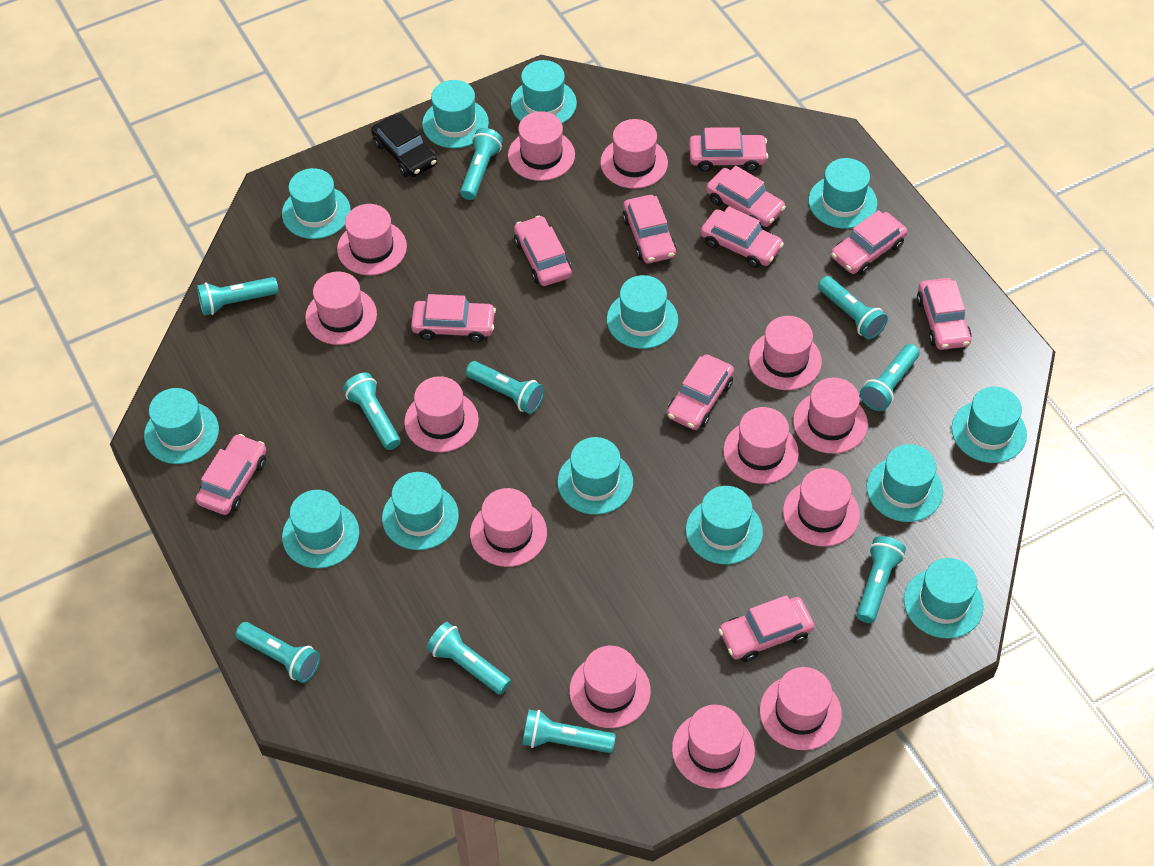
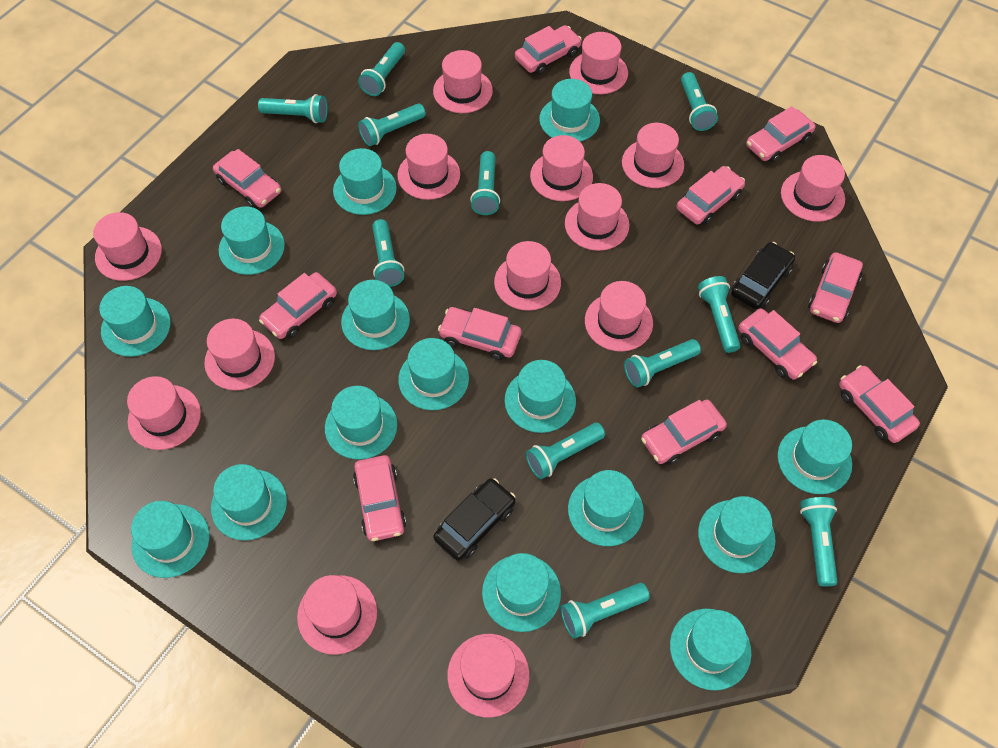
black car: [371,113,437,177] = 1 -> [433,478,516,561] [731,242,795,309] = 2
pink hat: [305,272,377,345] [337,204,407,275] [404,376,479,452] [470,488,547,567] [508,111,575,181] [569,646,651,728] [600,119,668,189] [672,705,755,789] [723,407,799,484] [749,316,822,390] [760,667,842,750] [783,468,860,546] [793,378,868,454] = 13 -> [93,212,162,281] [127,376,201,450] [204,319,275,390] [297,575,377,655] [397,134,460,200] [433,50,493,113] [447,634,529,717] [494,241,561,311] [530,135,593,201] [565,183,629,251] [569,32,628,94] [585,281,653,352] [622,123,684,188] [781,155,845,222] = 14
turquoise flashlight: [197,277,279,315] [236,622,320,683] [343,372,401,450] [427,622,511,695] [460,128,503,200] [466,361,544,414] [522,709,616,753] [818,276,888,339] [857,536,906,623] [860,344,920,411] = 10 -> [258,94,328,123] [358,42,405,96] [358,103,426,146] [372,219,404,287] [470,151,500,215] [526,423,605,479] [560,583,650,639] [624,339,701,388] [681,72,718,131] [698,276,741,353] [800,497,838,587] = 11
turquoise hat: [144,388,219,464] [282,168,351,239] [282,490,359,568] [382,472,459,550] [422,80,489,148] [511,60,577,124] [558,437,633,515] [607,275,678,349] [686,486,763,564] [809,158,877,229] [867,444,943,522] [904,558,984,639] [951,387,1027,463] = 13 -> [99,286,171,357] [131,501,210,578] [211,464,287,540] [218,206,285,275] [325,386,397,460] [333,148,397,215] [341,280,410,350] [398,338,469,410] [482,553,561,632] [505,360,576,433] [539,79,600,142] [568,470,644,546] [670,609,751,690] [698,496,775,573] [778,419,852,494] = 15

